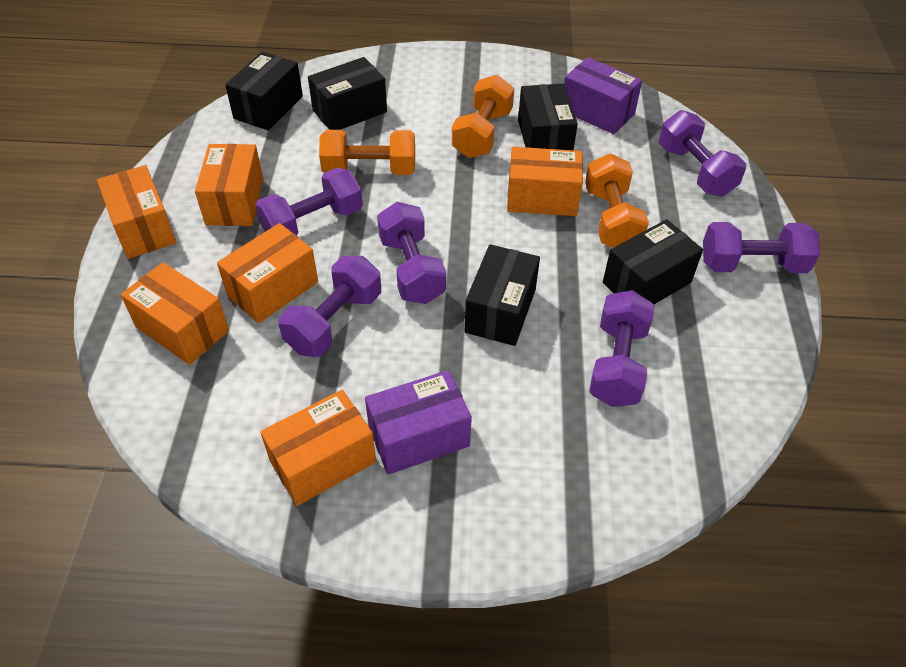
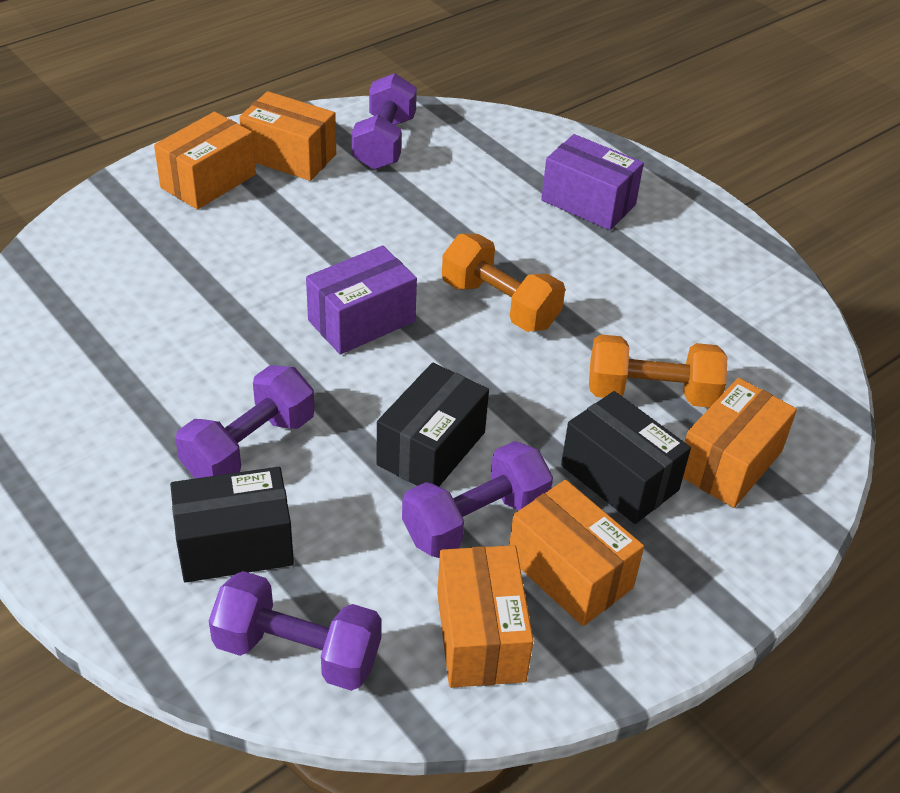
black box: [225,51,303,131] [308,57,387,130] [465,244,540,346] [518,84,578,150] [603,219,703,304] = 5 -> [170,467,294,582] [377,363,489,486] [561,391,691,524] = 3
orange box: [97,165,176,259] [121,262,229,365] [195,144,263,226] [217,223,318,323] [260,390,376,506] [507,147,583,216] = 6 -> [154,111,256,210] [240,91,336,181] [437,545,534,688] [509,480,644,626] [683,378,797,508] = 5
orange dumbbell: [319,130,415,175] [452,75,514,158] [585,153,649,248] = 3 -> [442,234,565,332] [589,334,727,408] = 2
purple dumbbell: [255,167,363,235] [278,256,381,357] [377,202,446,304] [589,290,654,407] [659,110,746,197] [703,222,820,273] = 6 -> [175,365,315,479] [209,571,382,691] [352,73,417,170] [402,441,553,558] = 4

